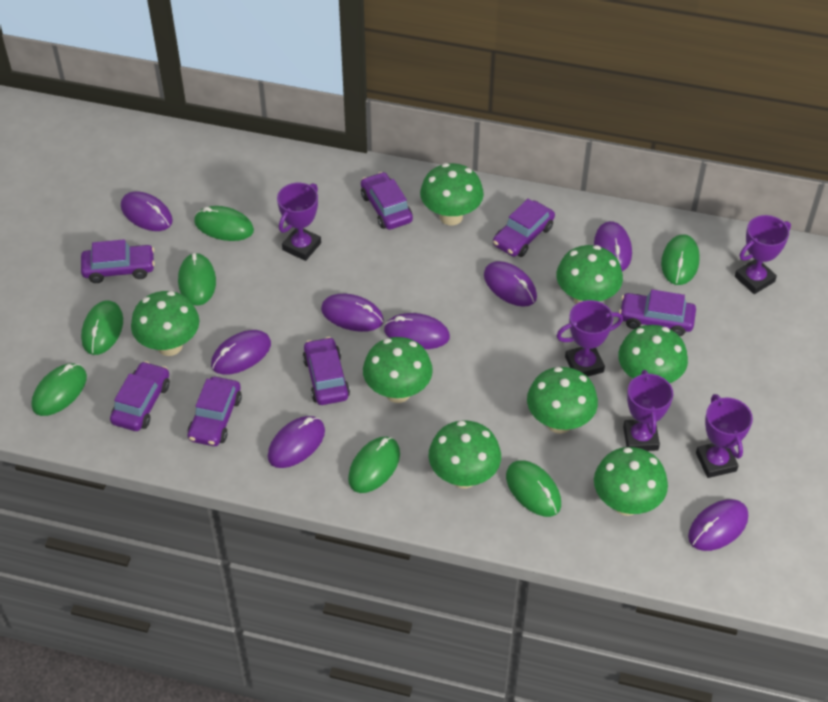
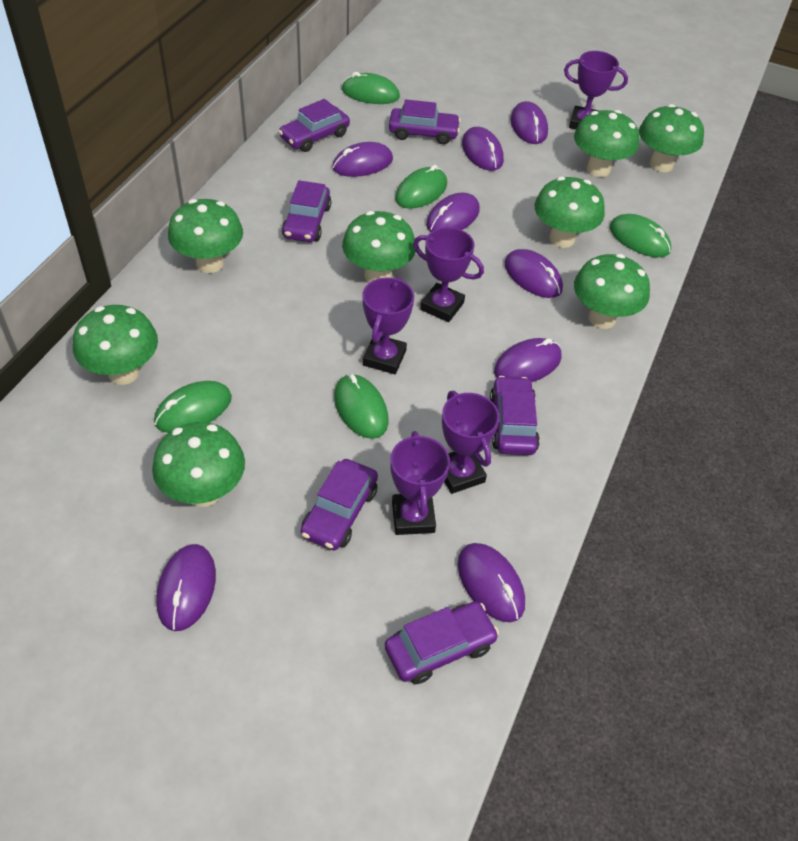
green mouse: [32,363,87,416] [81,300,123,355] [178,253,216,306] [194,206,254,241] [348,437,400,493] [506,460,561,517] [661,234,700,285] = 7 -> [154,381,232,433] [334,374,389,439] [342,72,400,104] [395,165,447,209] [610,214,671,258] = 5
purple car: [81,239,155,283] [110,361,170,431] [188,377,242,446] [303,337,350,405] [361,172,413,230] [493,199,555,257] [619,289,696,336] = 7 -> [278,99,350,152] [282,180,331,242] [301,459,378,550] [385,601,499,684] [389,99,461,144] [490,376,540,455] = 6

